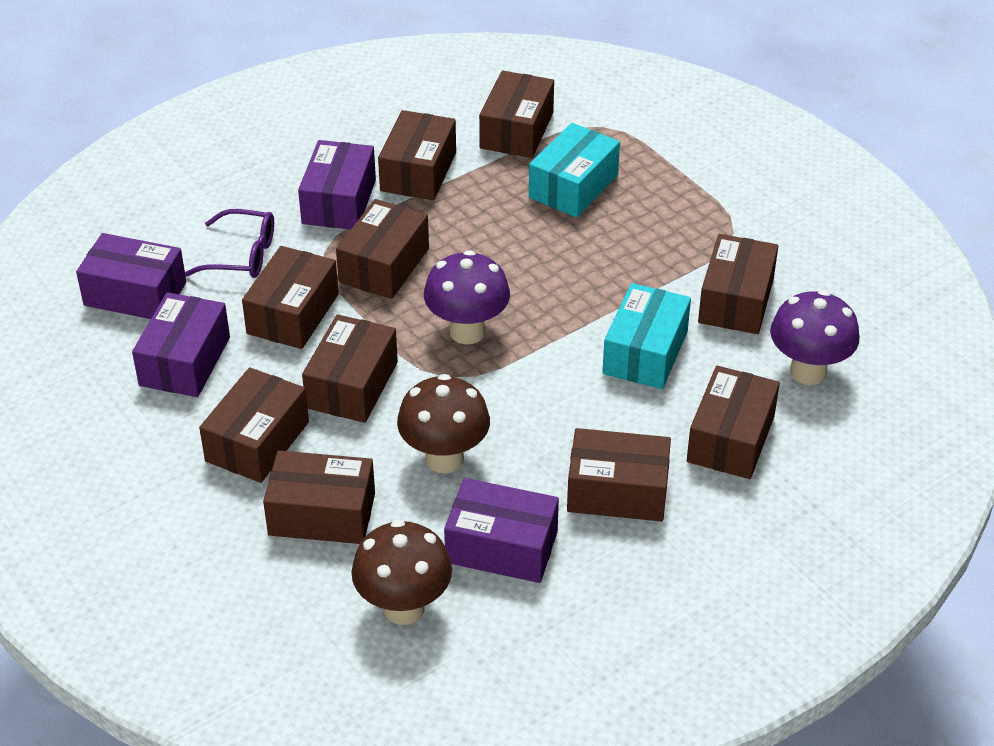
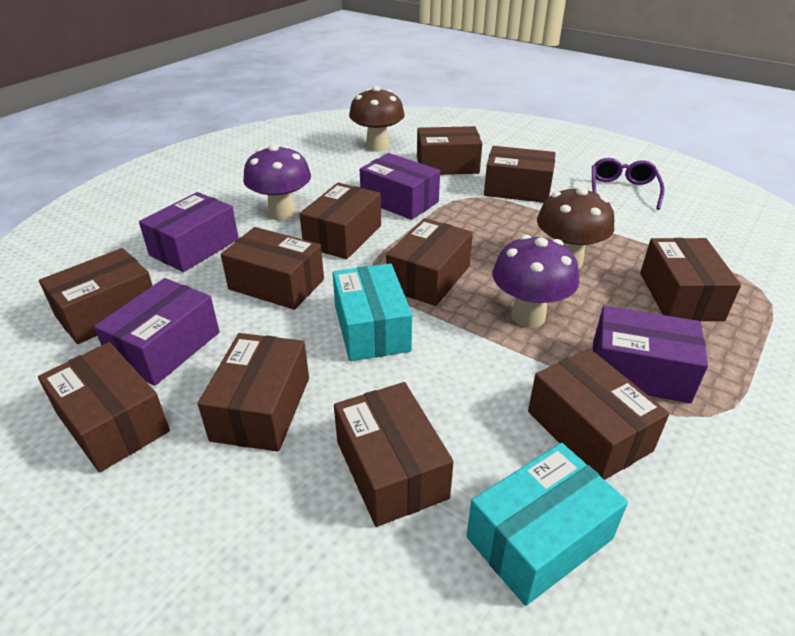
brown box: [199,367,309,483] [242,246,339,349] [263,450,375,544] [302,314,398,423] [336,199,429,299] [378,110,456,200] [479,71,554,158] [567,428,671,521] [687,366,780,479] [698,234,778,334] = 10 -> [38,342,170,472] [39,248,153,344] [198,333,309,452] [221,227,324,310] [300,183,381,259] [334,382,454,527] [386,218,473,306] [417,126,482,175] [484,146,556,203] [528,349,669,480] [640,238,741,321] = 11

